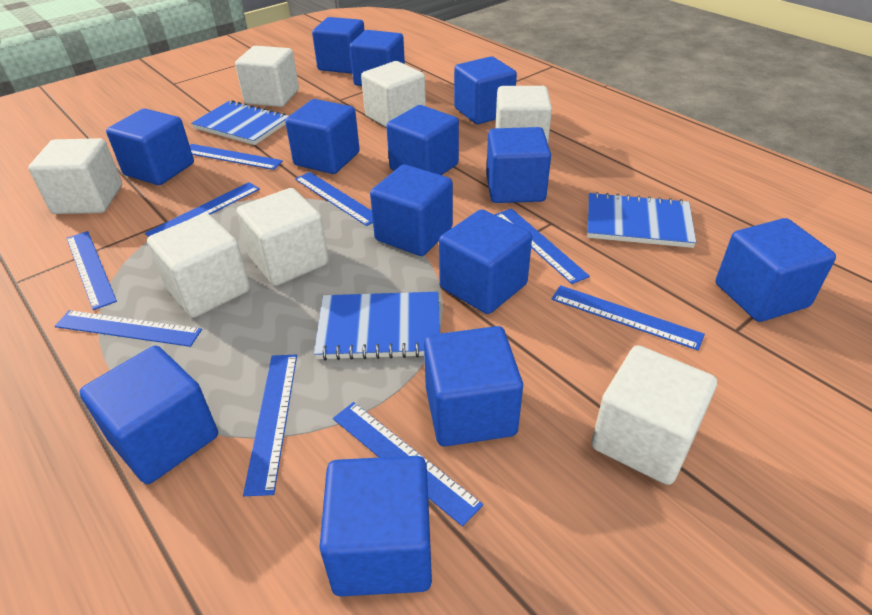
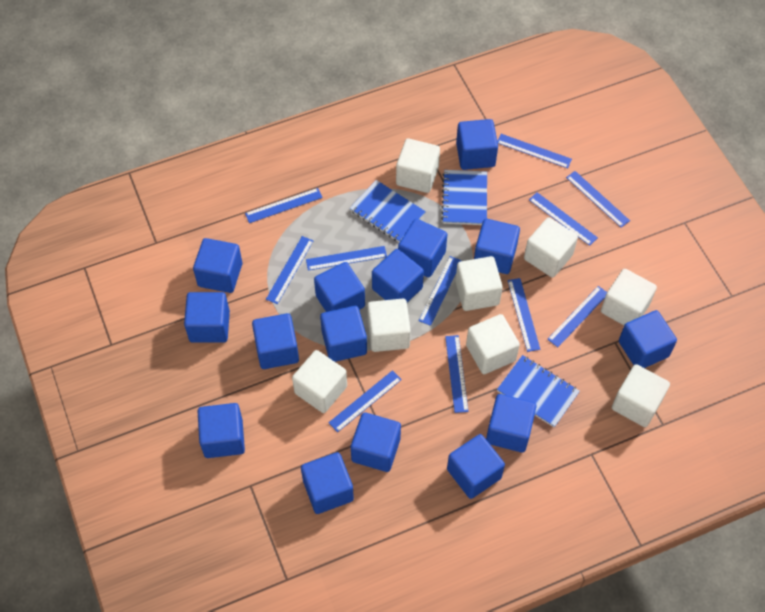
blue cube: [79,346,218,484] [106,109,194,185] [285,99,360,174] [312,17,365,73] [319,456,432,596] [350,30,405,86] [370,165,453,256] [386,105,459,175] [424,326,523,447] [439,209,532,314] [454,56,517,124] [486,127,551,203] [716,218,836,322] = 13 -> [184,292,230,343] [193,238,242,293] [198,403,245,458] [252,313,299,369] [301,452,354,514] [314,262,365,312] [320,306,367,362] [351,412,401,472] [372,249,424,302] [398,219,447,277] [447,434,505,499] [456,119,498,170] [474,219,520,274] [486,394,537,453] [619,310,677,368] = 15
blue ruler: [55,310,202,347] [67,231,117,310] [145,182,260,237] [190,144,283,170] [243,355,297,496] [295,172,373,226] [333,402,483,526] [495,208,590,284] [551,285,705,350] = 9 -> [245,188,323,223] [266,236,313,304] [306,246,387,271] [328,370,402,432] [419,256,462,326] [445,335,469,413] [497,134,572,168] [507,278,540,352] [529,192,598,246] [547,286,607,347] [566,171,630,228] = 11
white cube: [28,138,122,214] [147,213,250,318] [235,46,299,107] [237,188,329,286] [361,61,426,127] [495,86,552,143] [591,345,717,485] = 7 -> [292,350,347,413] [367,299,411,352] [396,138,440,193] [455,256,503,311] [466,314,520,374] [524,217,578,278] [601,269,657,325] [612,364,670,427] = 8

